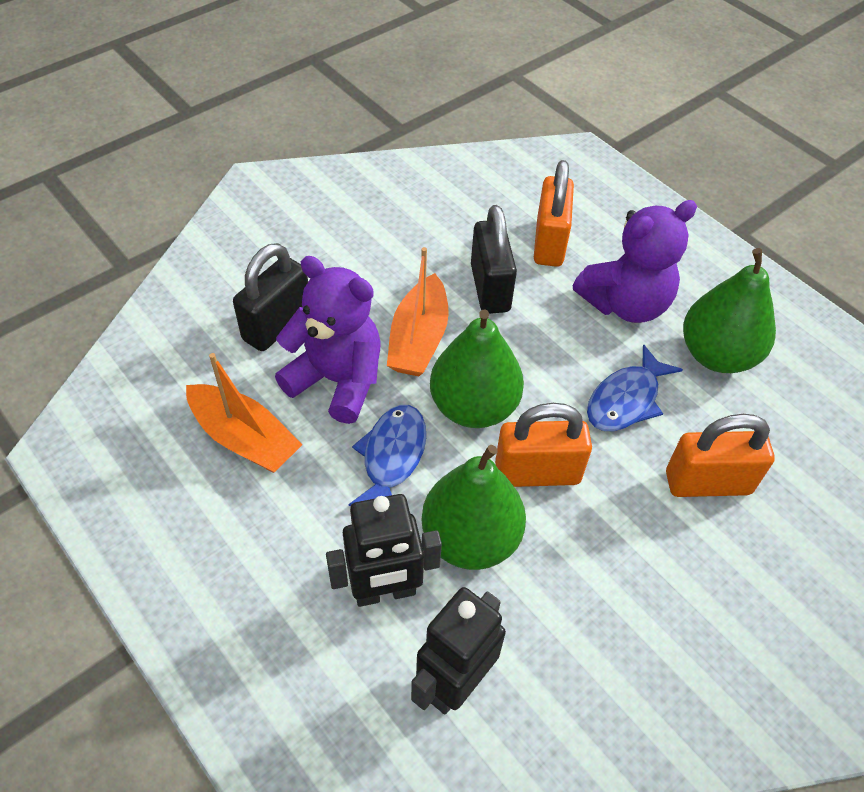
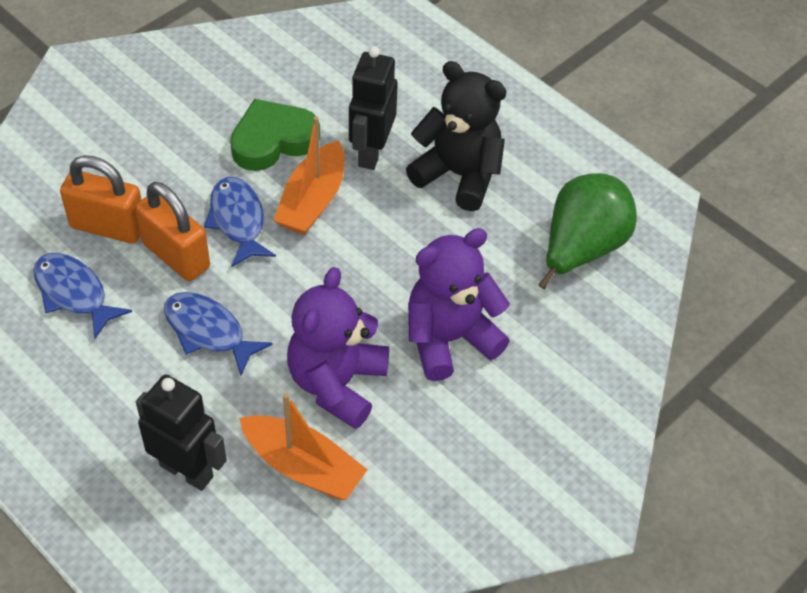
black padlock: [233,243,308,351] [471,205,517,314] = 2 -> none = 0
black teddy bear: none = 0 -> [406,61,507,211] = 1
blue fish: [348,405,426,506] [587,344,683,431] = 2 -> [33,253,132,339] [164,292,273,376] [204,177,276,267] = 3
green heart: none = 0 -> [230,99,320,171] = 1
green pear: [421,445,526,570] [430,309,524,428] [683,248,776,373] = 3 -> [538,173,637,289] = 1
orange padlock: [495,403,592,487] [534,160,574,267] [666,414,775,497] = 3 -> [60,155,142,244] [135,182,210,281] = 2

